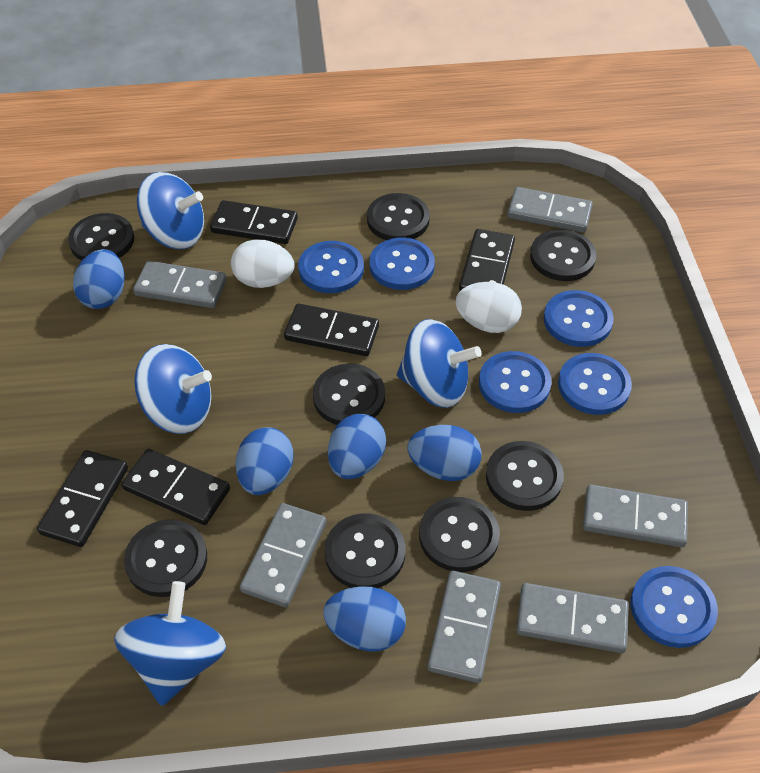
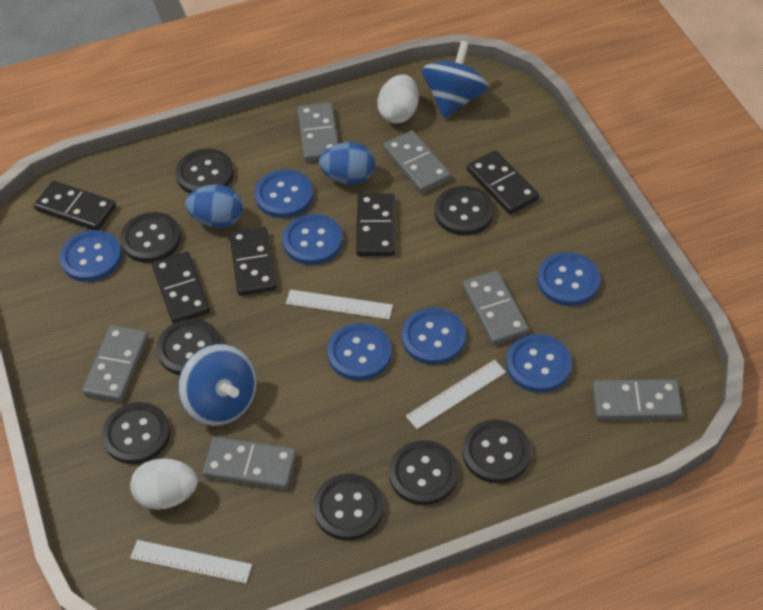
blue button: [298,241,364,293] [369,237,435,290] [479,351,552,413] [544,290,614,347] [558,353,632,415] [631,566,718,648] = 6 -> [60,230,122,282] [255,170,314,218] [282,214,343,265] [327,323,392,381] [402,308,466,365] [506,334,572,393] [537,252,600,306] = 7
blue egg: [73,249,125,309] [236,427,294,495] [323,586,406,651] [328,414,386,479] [408,425,482,481] = 5 -> [185,184,243,228] [319,142,375,184] = 2
blue spinning top: [114,581,226,706] [134,344,212,434] [137,172,204,249] [397,319,481,408] = 4 -> [178,344,257,426] [422,41,489,118] = 2
white ruler: none = 0 -> [130,540,252,583] [286,290,393,319] [406,360,506,429] = 3

